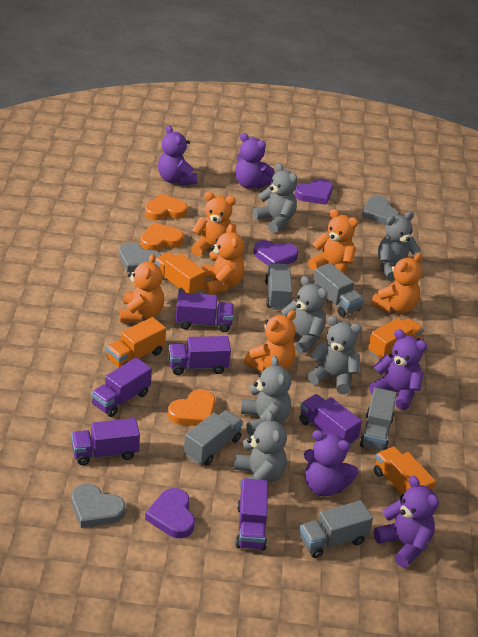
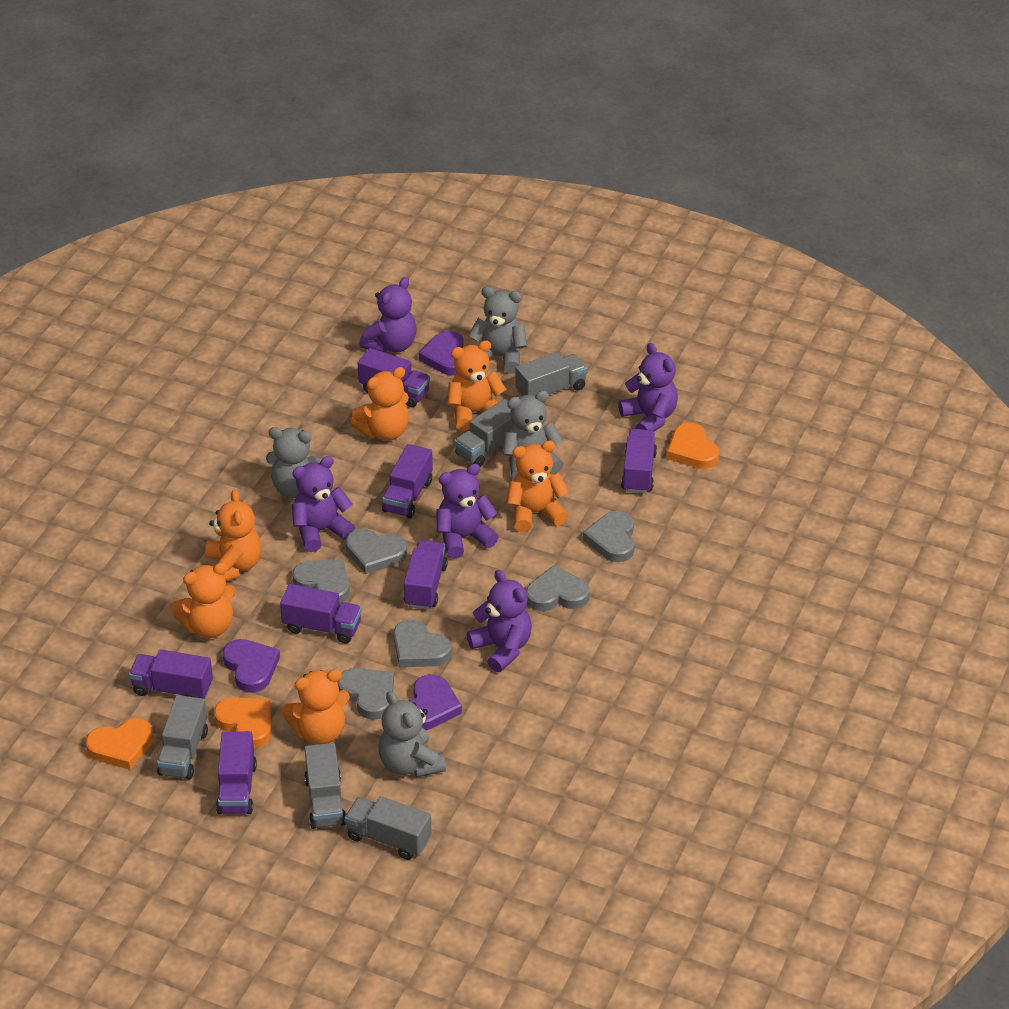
grey heart: [72,484,125,528] [119,243,161,272] [362,196,399,225] = 3 -> [292,559,350,604] [338,668,394,720] [346,529,407,574] [393,620,452,667] [526,566,590,611] [583,511,635,562] = 6
grey teddy bear: [234,410,287,489] [241,356,291,436] [253,163,297,233] [281,276,328,354] [307,316,362,394] [378,211,421,281] = 6 -> [266,427,323,498] [378,691,446,777] [468,286,527,374] [503,391,563,480] = 4
orange truck: [106,317,166,368] [155,252,205,294] [368,318,424,360] [374,447,436,500] = 4 -> none = 0
purple truck: [71,418,140,465] [91,357,152,417] [169,336,231,375] [176,292,234,332] [236,478,268,550] [300,394,362,445] = 6 -> [129,649,213,699] [216,731,257,815] [280,584,362,643] [358,348,430,407] [382,444,433,518] [404,540,448,610] [621,429,657,493] = 7

